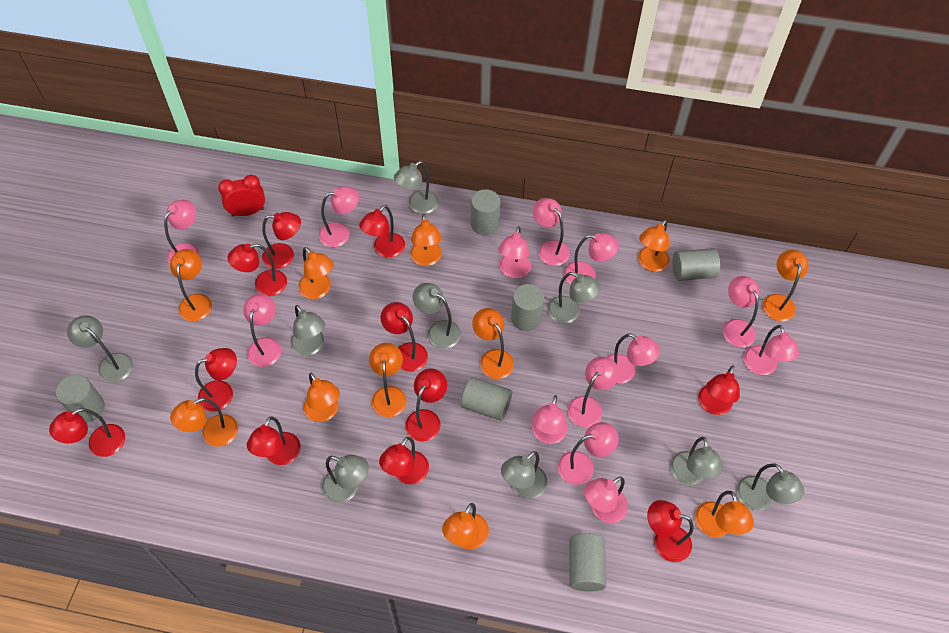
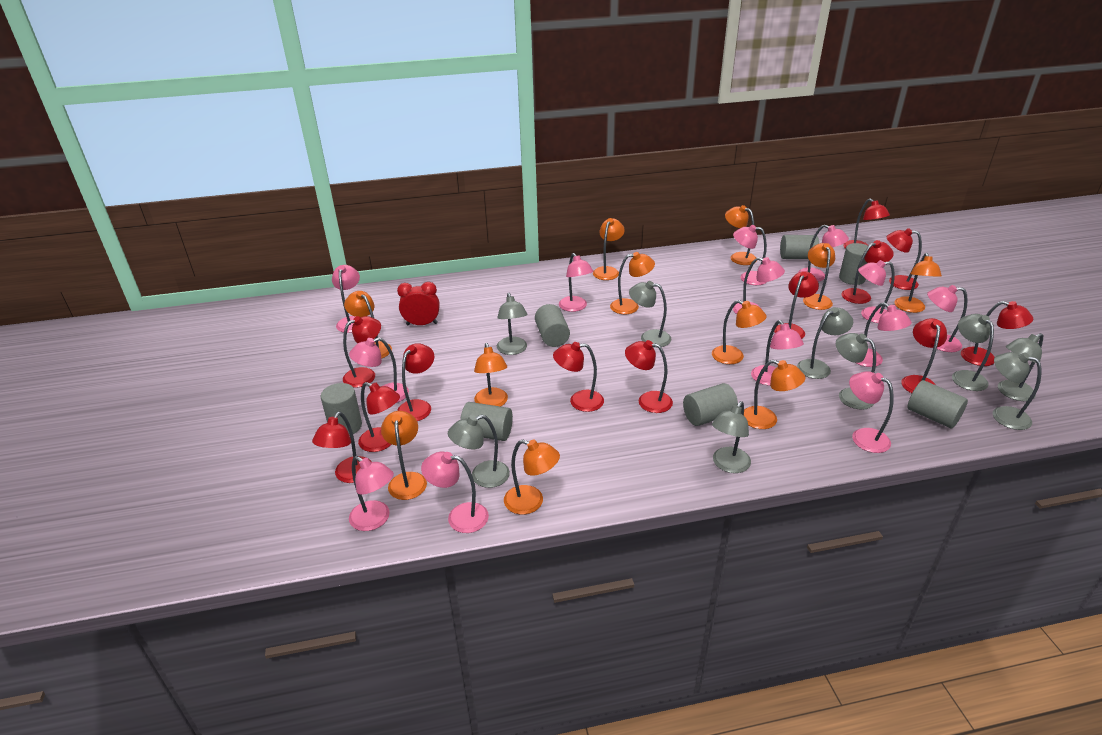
grey cylinder: [56,374,105,423] [461,377,512,421] [471,189,500,235] [511,284,544,331] [569,533,606,592] [672,248,720,281] = 6 -> [321,383,362,435] [460,402,513,441] [535,304,570,347] [683,383,738,426] [780,235,819,259] [839,243,868,285] [907,380,968,428] = 7
red lamp: [49,408,125,457] [195,348,237,411] [228,244,287,296] [247,417,301,465] [262,212,301,269] [359,205,405,258] [379,437,429,485] [381,302,428,372] [405,368,447,442] [647,500,694,562] [698,365,740,415] = 11 -> [312,412,372,483] [343,316,381,388] [358,382,400,452] [397,343,434,421] [553,342,604,412] [625,340,673,413] [774,271,819,339] [841,240,894,304] [843,199,890,249] [887,228,922,290] [901,318,947,393] [961,301,1033,366] = 12

